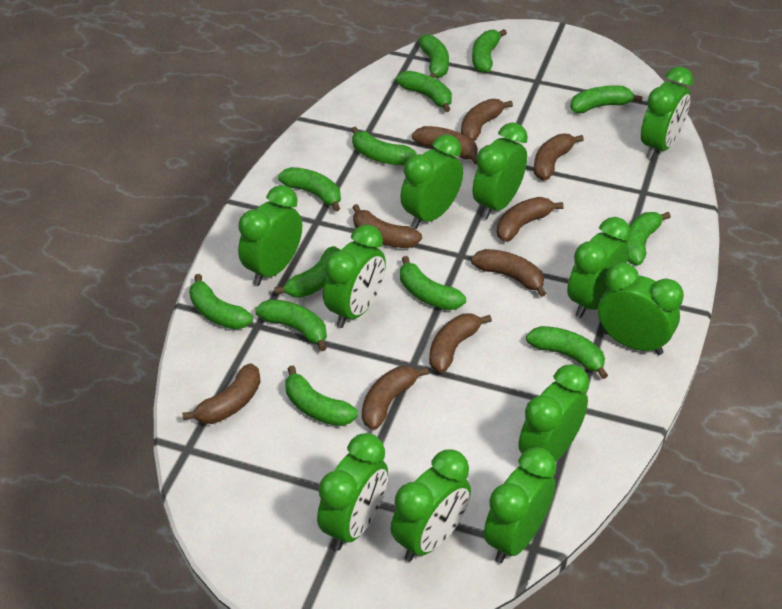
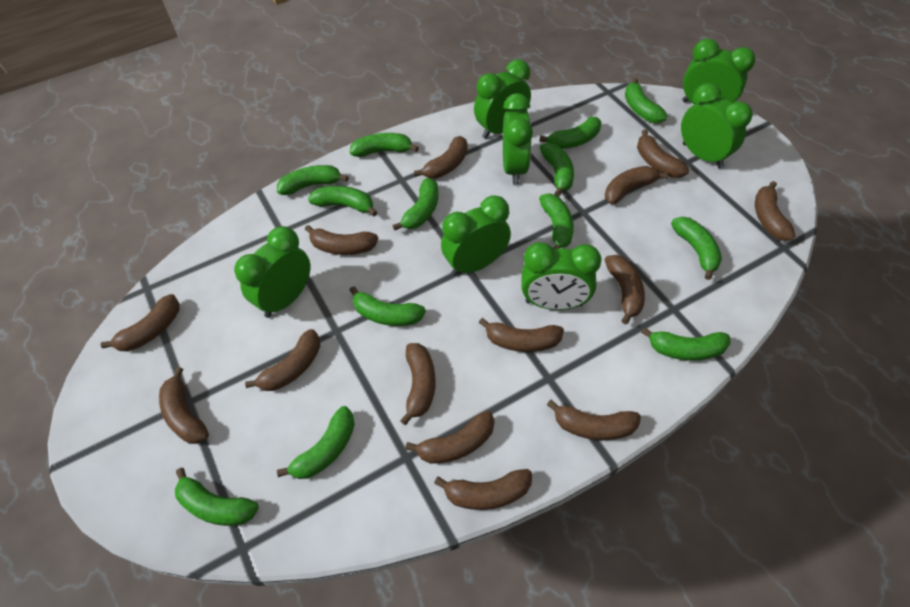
brown banana: [182,363,261,424] [352,204,422,248] [362,366,429,430] [412,126,478,165] [429,314,492,373] [461,99,513,141] [471,249,546,297] [497,197,564,241] [534,134,584,180] = 9 -> [101,294,179,351] [159,367,209,444] [245,329,320,391] [305,225,378,255] [400,343,436,425] [405,411,494,464] [414,136,468,179] [434,469,532,510] [479,318,564,352] [547,400,641,440] [605,166,668,204] [605,255,645,324] [637,129,689,178] [755,181,795,241] = 14
green clock: [238,185,302,286] [317,433,388,550] [323,224,386,328] [391,450,471,562] [400,134,463,229] [473,122,528,219] [484,447,556,563] [518,364,589,462] [567,217,631,318] [598,262,684,355] [641,66,693,159] = 11 -> [234,226,310,318] [441,195,511,276] [474,59,531,139] [503,93,533,184] [521,242,602,310] [681,83,753,168] [682,39,755,104] = 7

